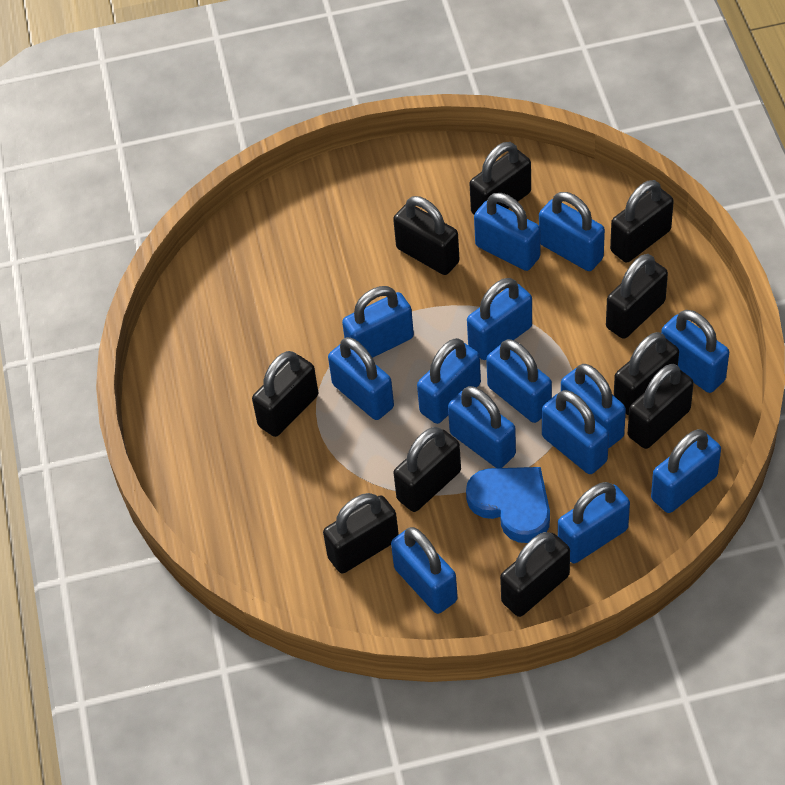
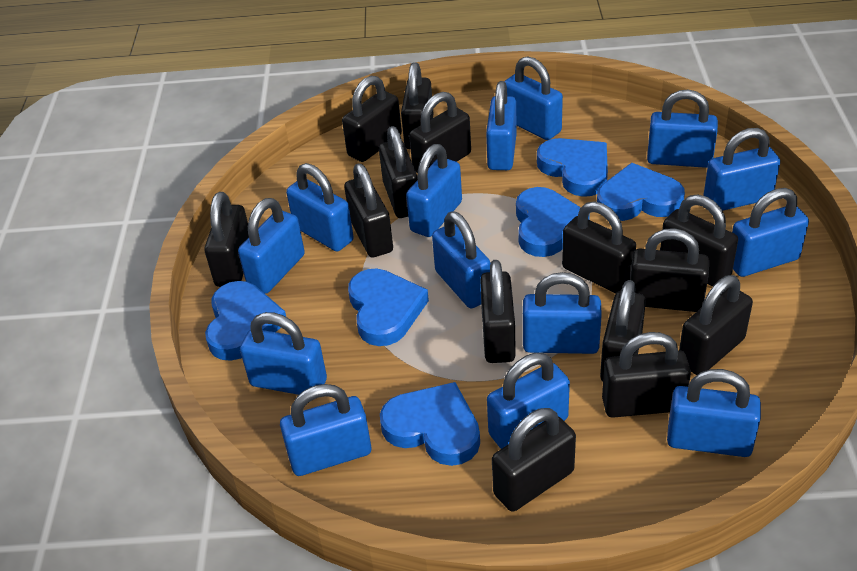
black padlock: [252,351,318,437] [323,493,399,573] [393,196,460,275] [394,427,461,512] [470,142,531,215] [500,532,570,617] [606,254,668,339] [610,180,674,262] [614,332,679,416] [628,364,694,449] = 10 -> [204,192,249,287] [342,76,402,162] [344,163,393,258] [379,126,418,218] [401,62,434,149] [409,92,471,173] [480,260,516,363] [492,408,576,512] [562,202,636,293] [600,280,646,382] [602,332,691,418] [630,228,709,312] [660,195,738,287] [679,275,753,375] = 14
blue heart: [466,467,550,543] = 1 -> [205,281,286,361] [348,269,429,346] [380,382,480,466] [516,187,590,257] [537,138,608,197] [597,163,685,221] = 6

